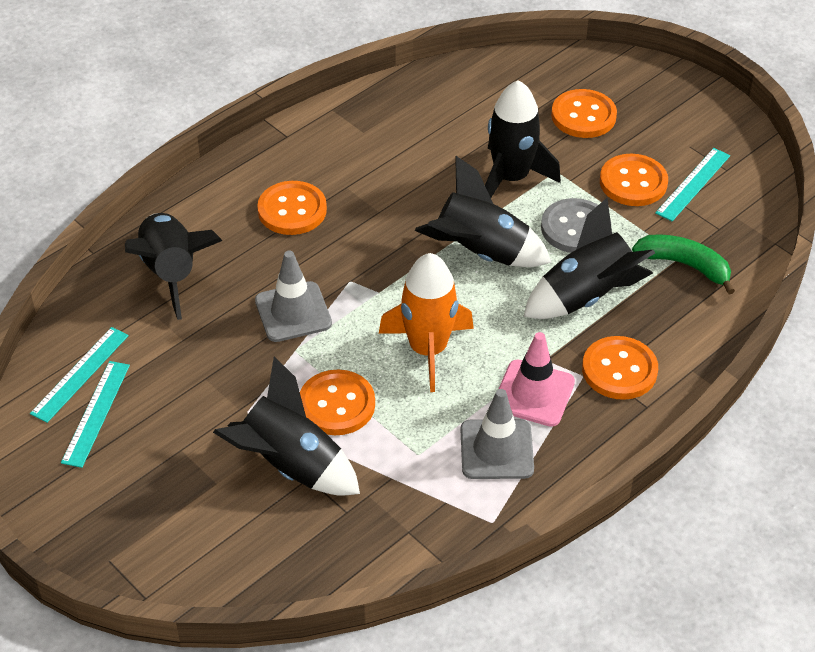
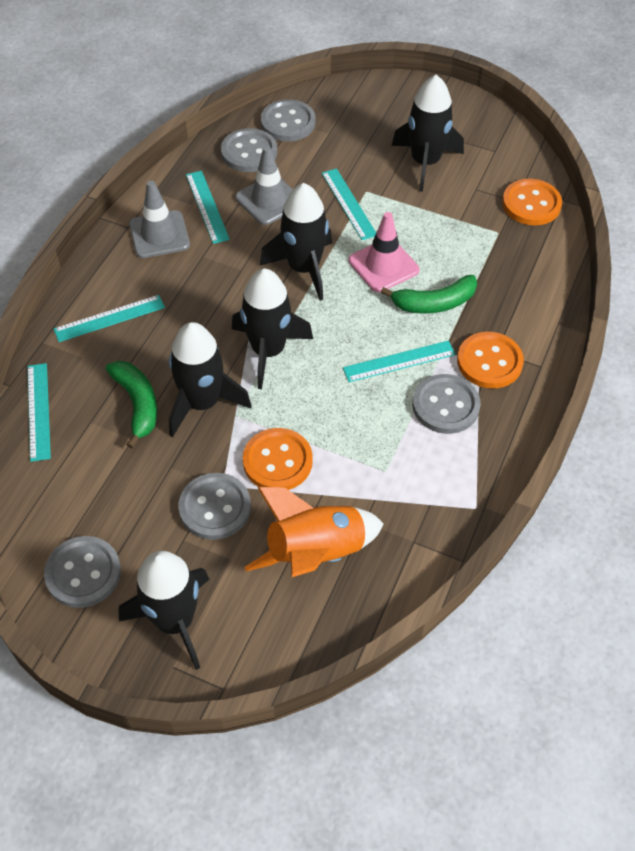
green banana: [632,234,735,294] = 1 -> [106,361,157,448] [380,275,477,314] = 2
grey button: [541,198,611,253] = 1 -> [44,536,121,608] [179,473,251,540] [221,128,277,172] [261,99,316,142] [412,374,481,434] = 5
orange button: [257,181,327,235] [300,369,375,435] [551,89,617,138] [582,336,658,400] [600,154,668,206] = 5 -> [243,428,313,490] [457,332,524,388] [502,179,562,225] = 3
turquoise ruler: [30,327,129,423] [61,361,130,468] [655,148,730,221] = 3 -> [28,363,51,462] [54,295,165,342] [186,171,230,244] [322,168,376,240] [343,341,456,382] = 5

